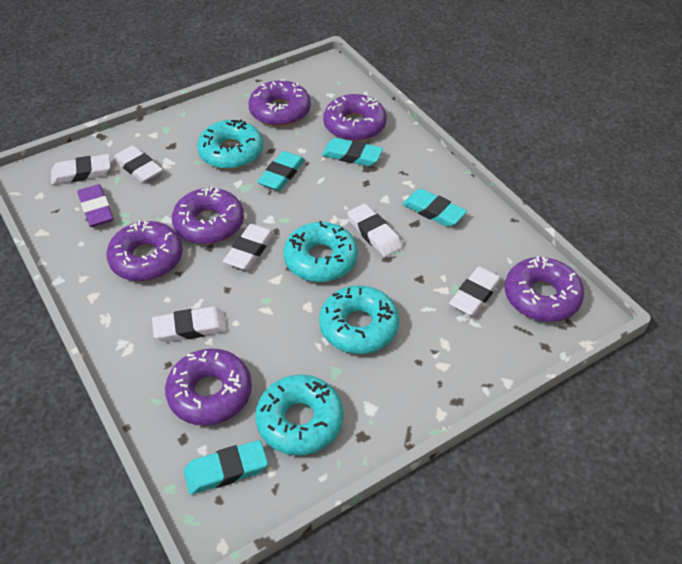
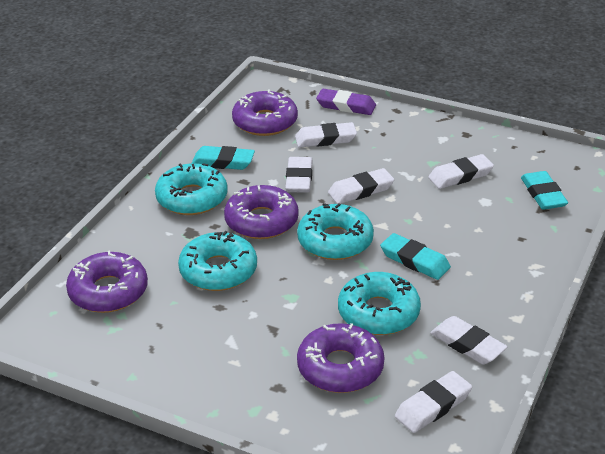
purple donut: [106,220,183,281] [165,349,252,426] [172,186,244,244] [248,79,311,126] [323,94,387,141] [505,256,584,322] = 6 -> [66,250,148,313] [224,185,299,239] [232,90,298,136] [297,323,385,393] = 4
turquoise eraser: [184,440,268,495] [257,151,305,191] [322,138,383,166] [402,189,467,227] = 4 -> [192,146,255,170] [380,233,451,280] [521,171,568,210] = 3

